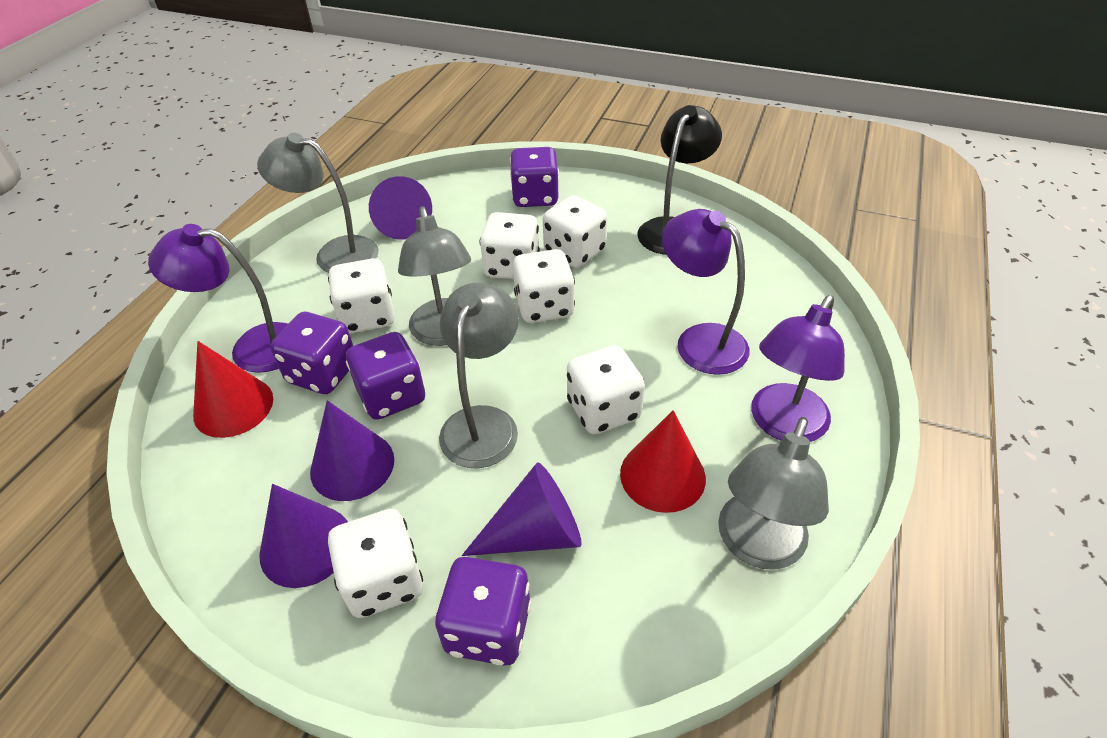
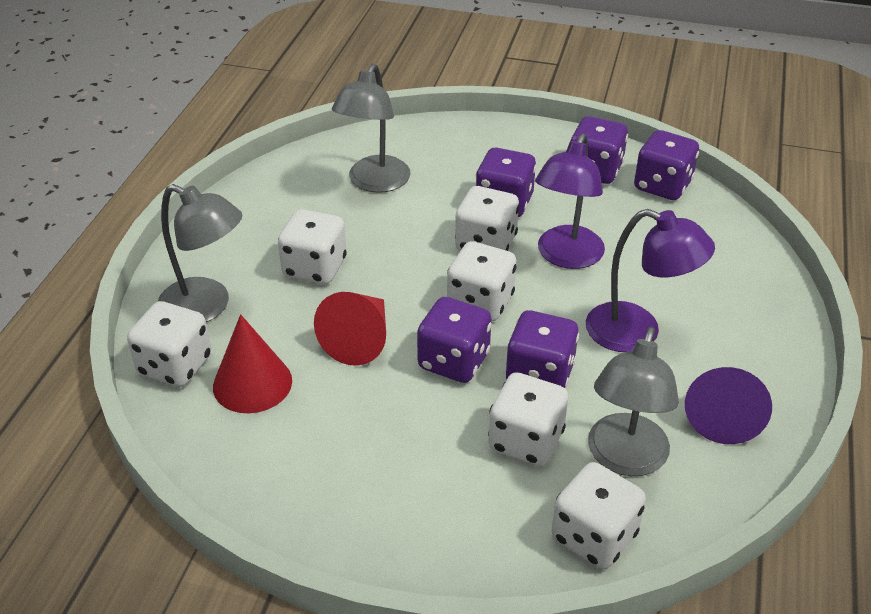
black lamp: [637,105,722,255] = 1 -> none = 0
grey lamp: [257,133,379,273] [398,206,471,346] [439,283,519,468] [718,417,829,570] = 4 -> [158,184,243,322] [332,64,411,193] [588,327,679,476] = 3
purple cone: [259,484,348,588] [310,400,394,501] [369,176,432,239] [462,462,582,556] = 4 -> [685,367,772,444] = 1
purple dice: [270,312,353,394] [346,332,425,420] [435,557,531,666] [510,147,559,207] = 4 -> [417,297,492,383] [476,148,536,217] [505,310,579,388] [571,116,628,184] [634,130,699,200] = 5
purple lamp: [148,224,288,373] [662,209,750,375] [751,295,845,442] = 3 -> [535,133,605,269] [586,209,715,352] = 2

